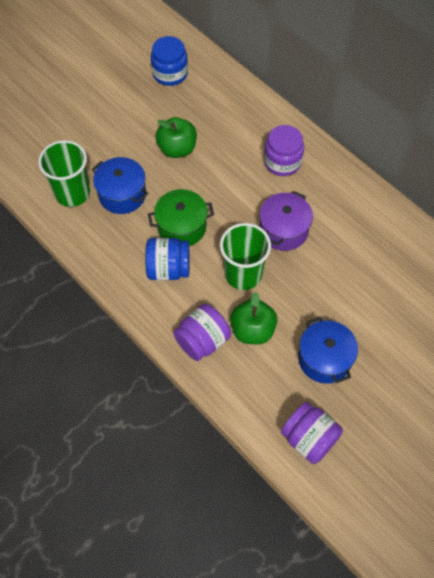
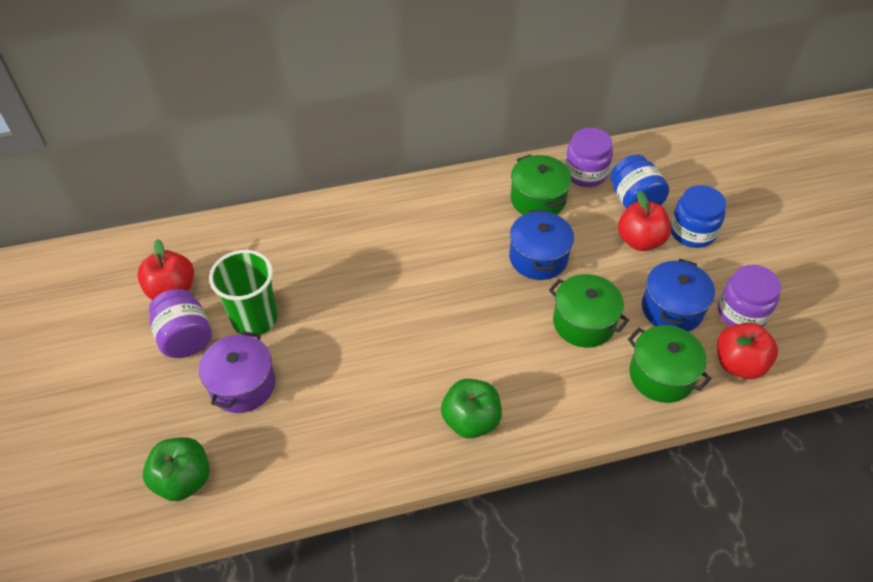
green cup: [38,140,90,207] [220,223,271,290] = 2 -> [209,250,278,334] = 1
green pot: [148,189,214,246] = 1 -> [511,154,572,215] [549,274,629,348] [628,325,712,403] = 3
red apple: none = 0 -> [137,239,194,300] [618,191,671,251] [717,323,778,379] = 3

